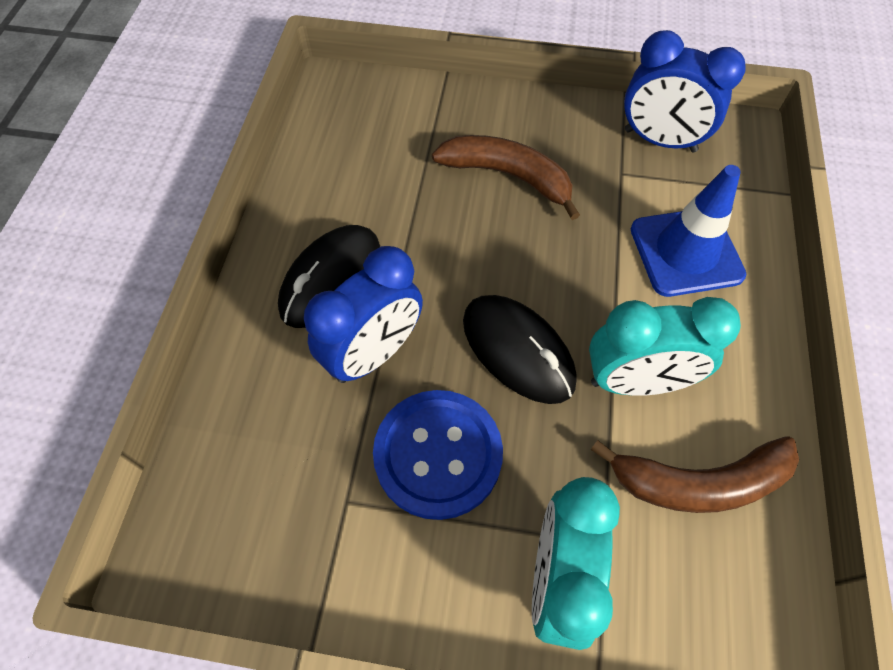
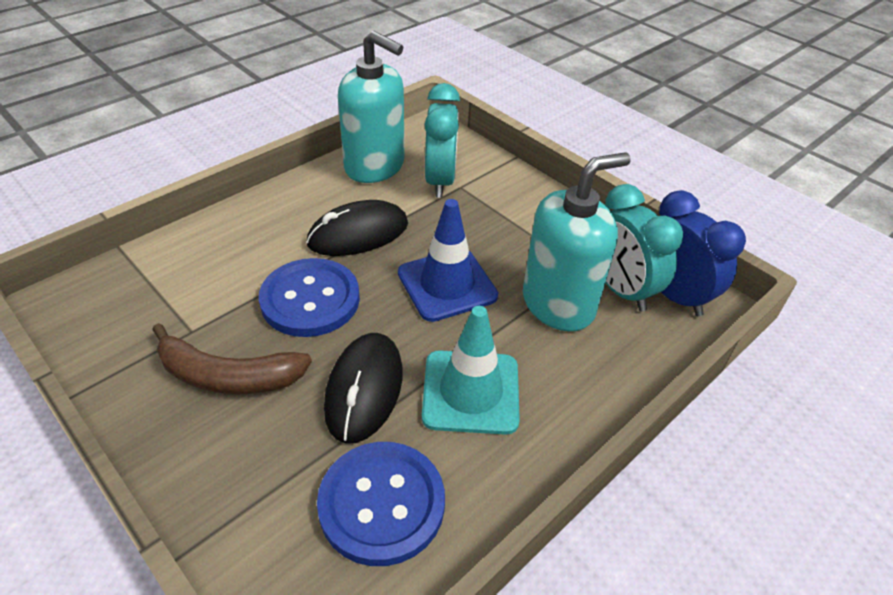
blue button: [373,390,503,520] = 1 -> [259,258,360,337] [317,442,445,566] = 2
blue clock: [304,246,423,383] [624,30,746,152] = 2 -> [659,190,746,316] = 1
brown banana: [432,135,580,220] [591,436,799,513] = 2 -> [152,323,312,394] = 1
turquoise soap dispenser: none = 0 -> [338,31,404,183] [523,152,631,331] = 2
turquoise traffic cone: none = 0 -> [422,306,520,435] = 1

